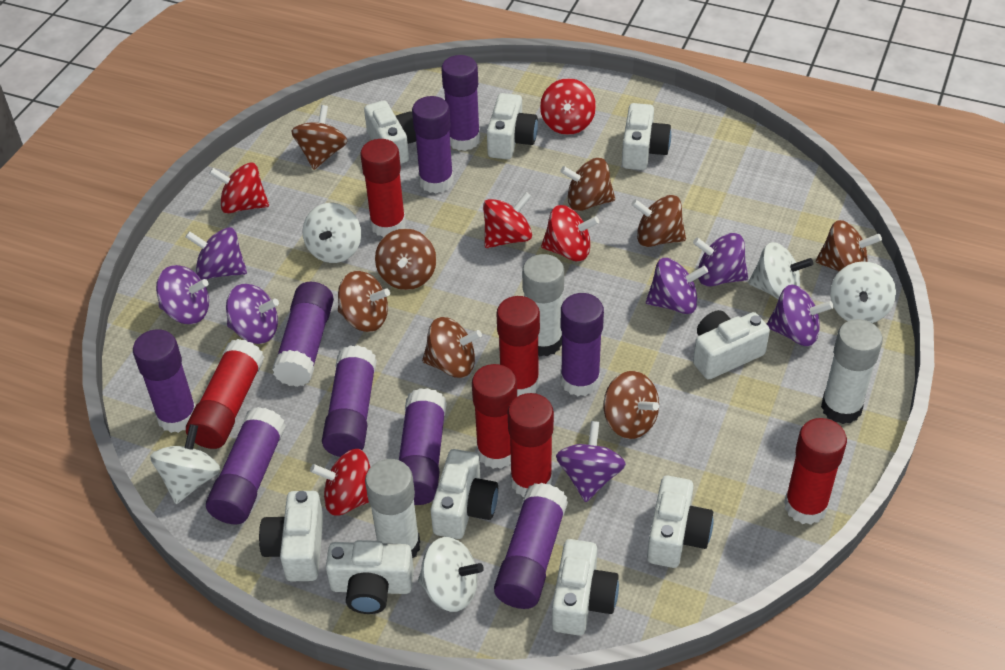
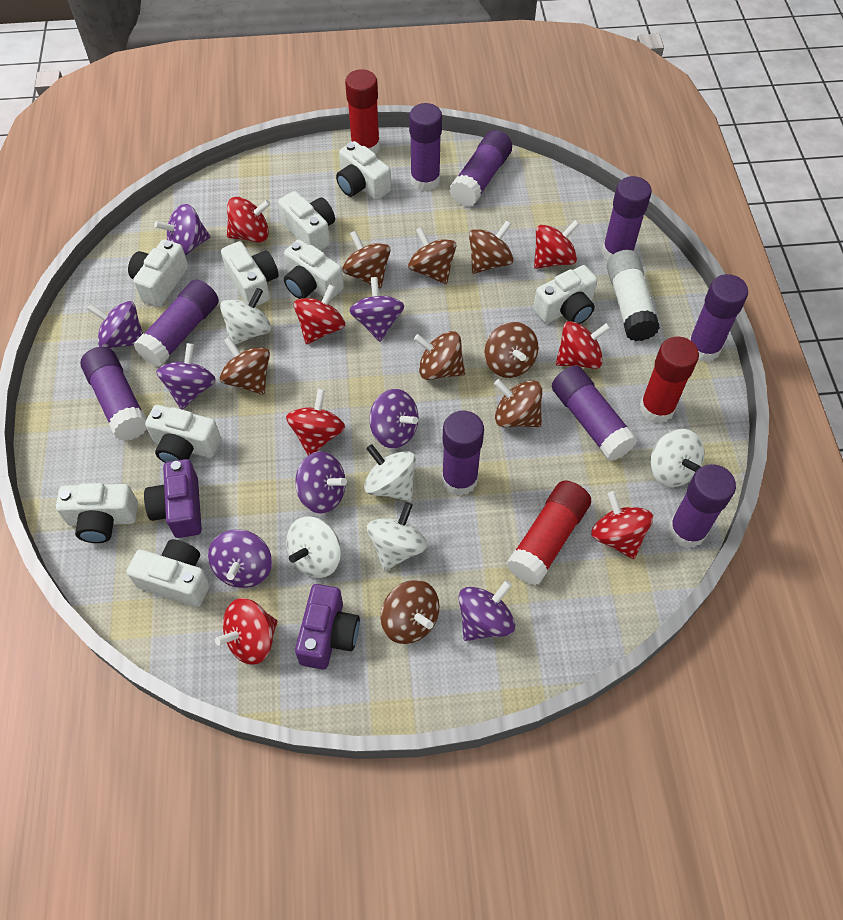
purple camera: none = 0 -> [144,459,202,538] [295,584,360,670] = 2
purple spinning top: [156,265,209,324] [185,227,247,279] [226,284,279,344] [556,421,626,502] [646,258,708,314] [693,233,748,286] [767,285,834,346] = 7 -> [87,301,143,348] [154,204,210,255] [156,343,216,410] [208,529,272,588] [295,451,347,514] [349,277,404,342] [369,389,418,448] [459,580,515,641] = 8
red glue stick: [186,339,264,449] [360,139,406,237] [472,364,517,469] [497,296,540,397] [508,393,554,497] [784,418,847,525] = 6 -> [345,69,380,154] [506,481,591,586] [640,336,699,423] = 3
red spinning top: [209,162,269,214] [310,449,370,516] [483,192,532,248] [540,78,596,135] [541,205,599,261] = 5 -> [215,598,277,665] [227,197,271,242] [286,389,345,455] [294,284,345,344] [534,220,579,269] [556,321,611,369] [591,491,653,559] = 7
white glue stick: [365,459,420,558] [522,254,564,356] [821,319,883,424] = 3 -> [607,250,660,341] = 1

